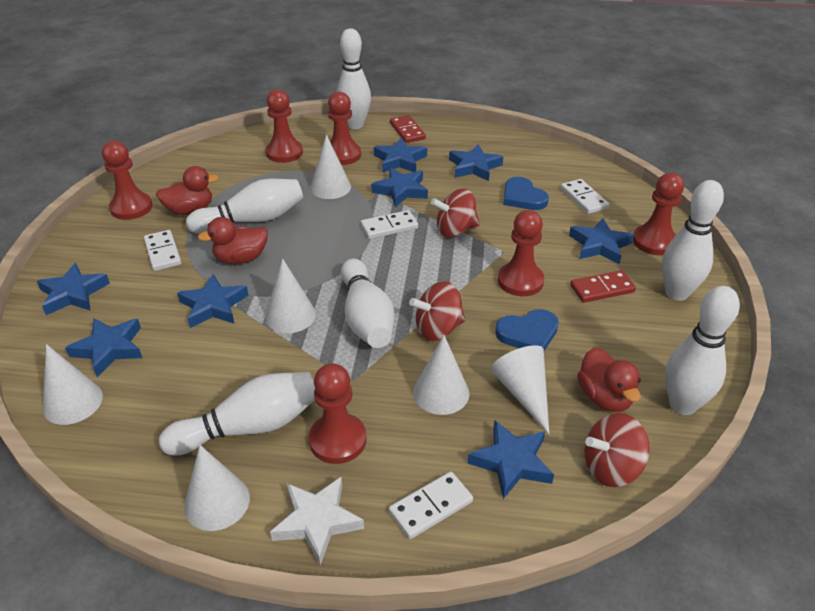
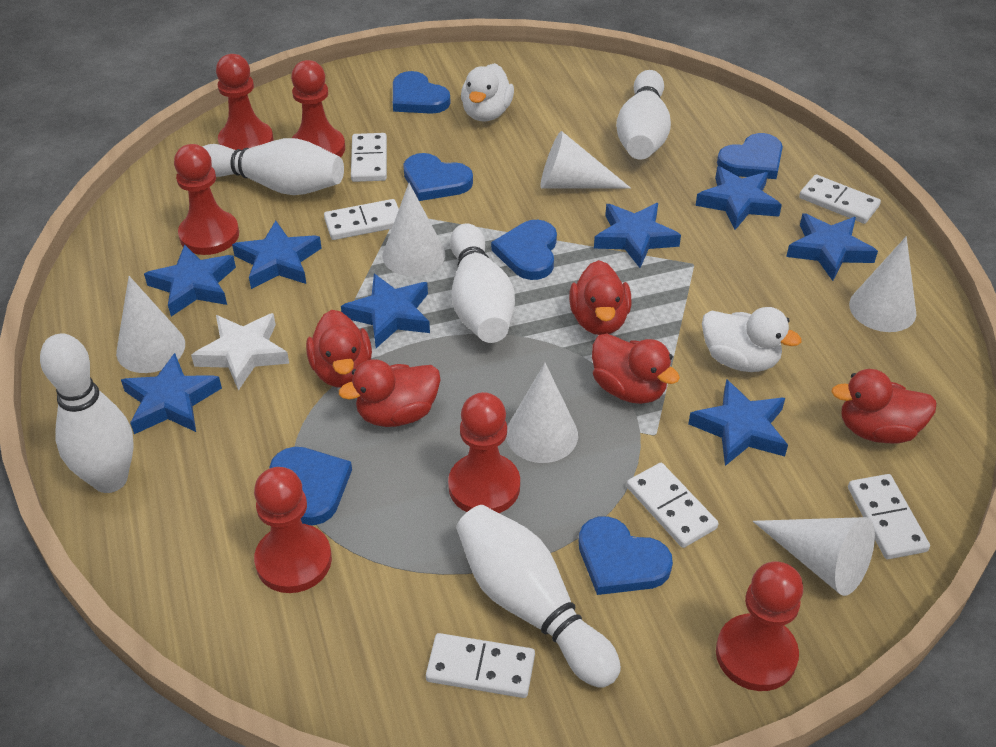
blue heart: [495,309,559,351] [503,177,549,210] = 2 -> [270,447,352,525] [393,71,451,114] [403,153,473,201] [491,220,557,280] [579,516,673,595] [717,133,783,179] = 6
red domino: [390,115,426,143] [570,270,636,303] = 2 -> none = 0
red duck: [156,166,219,215] [198,217,268,264] [577,348,641,412] = 3 -> [306,310,372,388] [339,359,441,427] [569,260,631,335] [592,333,680,404] [831,369,937,444] = 5
red spinning top: [409,281,465,341] [431,189,480,238] [585,413,650,487] = 3 -> none = 0
white bowling pin: [159,372,315,456] [186,179,303,234] [337,28,371,129] [341,258,395,348] [662,180,724,301] [665,286,740,415] = 6 -> [40,333,134,493] [202,138,344,195] [450,223,515,343] [456,505,621,688] [616,70,671,160] = 5
white domino: [144,230,181,271] [361,210,418,239] [389,472,473,539] [560,179,609,214] = 4 -> [324,199,399,240] [351,133,387,182] [426,633,535,698] [627,463,718,548] [799,175,881,224] [848,474,930,559] = 6
white duck: none = 0 -> [461,63,514,121] [702,307,801,372] = 2

